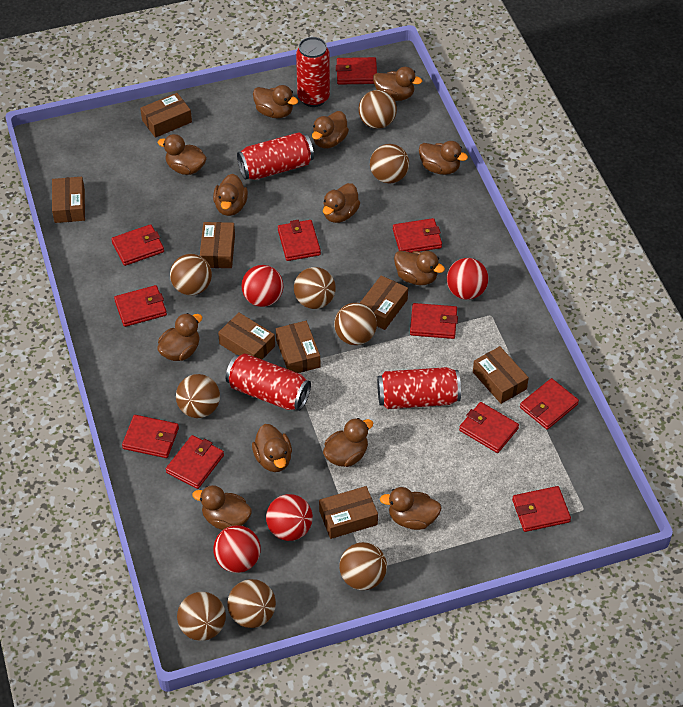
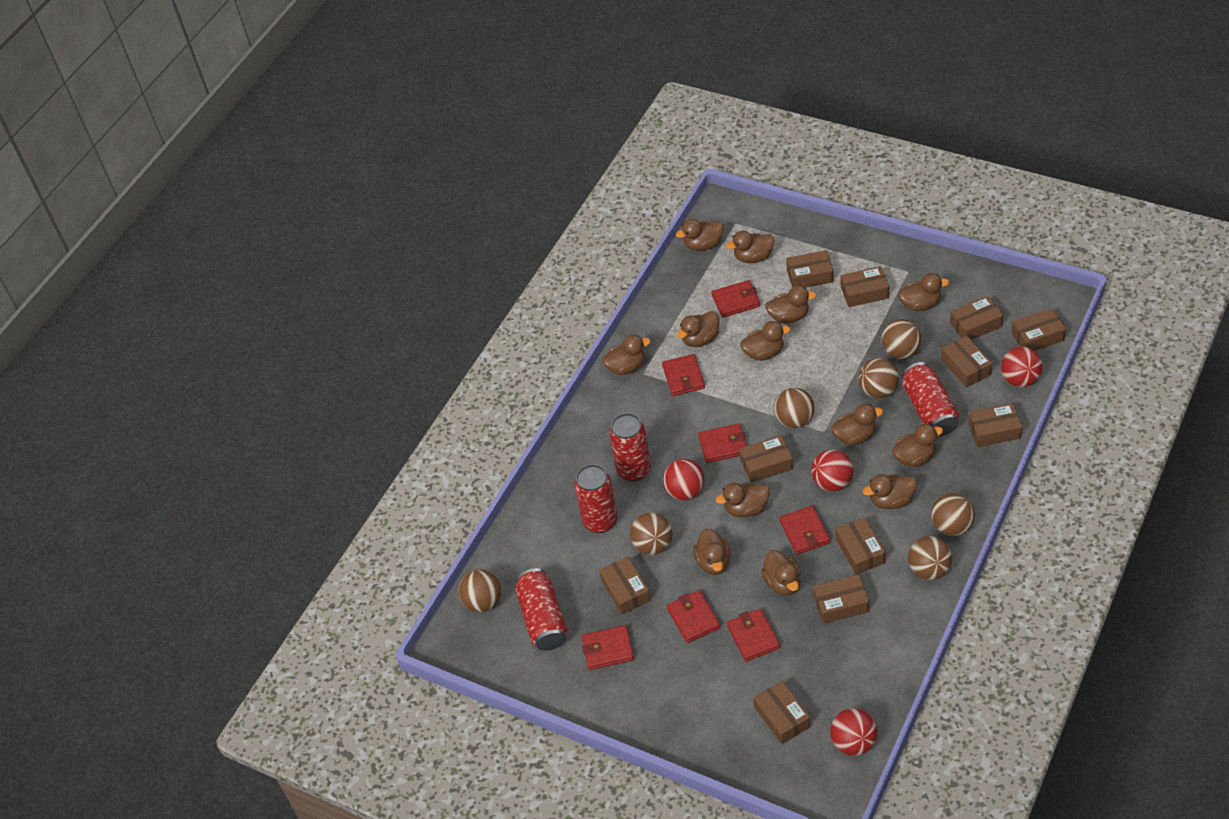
brown ball: [170,254,212,295] [176,374,220,418] [177,592,226,641] [227,579,276,628] [294,267,336,309] [334,303,377,345] [339,542,387,590] [359,90,397,129] [370,144,409,184] = 9 -> [458,569,502,612] [630,513,672,555] [774,388,815,428] [858,358,899,399] [881,319,922,359] [908,536,952,580] [931,493,975,536] = 7
brown box: [52,177,85,223] [140,93,192,138] [200,222,235,268] [218,313,275,359] [276,321,320,373] [319,486,378,539] [360,275,408,330] [473,346,529,404] = 8 -> [599,556,651,614] [739,435,793,483] [753,681,811,744] [786,250,834,287] [813,574,869,624] [835,517,886,574] [840,266,889,307] [941,336,992,388] [950,296,1004,340] [968,403,1022,447] [1011,308,1066,351] = 11
red wallet: [111,224,164,266] [114,285,167,327] [122,415,179,458] [166,435,224,489] [278,220,321,261] [336,57,377,84] [393,218,442,253] [410,303,458,339] [459,402,519,453] [512,486,571,532] [520,378,579,430] = 11 -> [581,625,634,670] [662,354,705,396] [667,590,720,643] [698,424,747,463] [712,280,760,318] [727,609,780,662] [779,506,831,555] = 7

